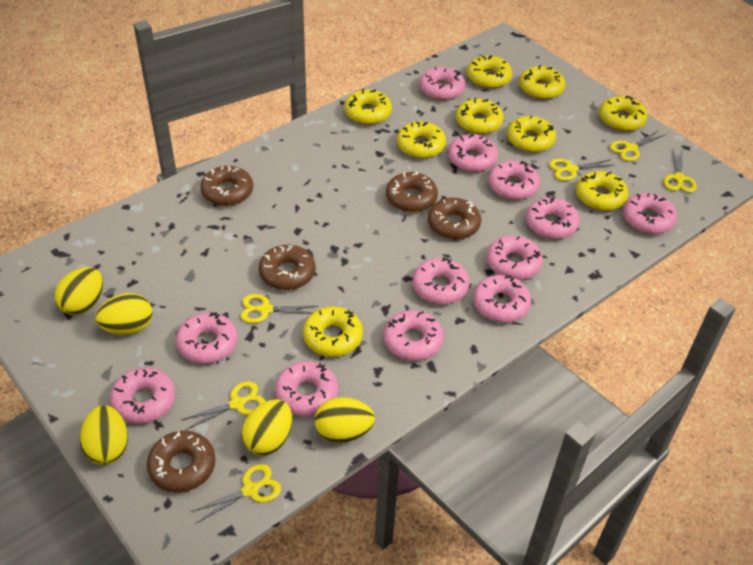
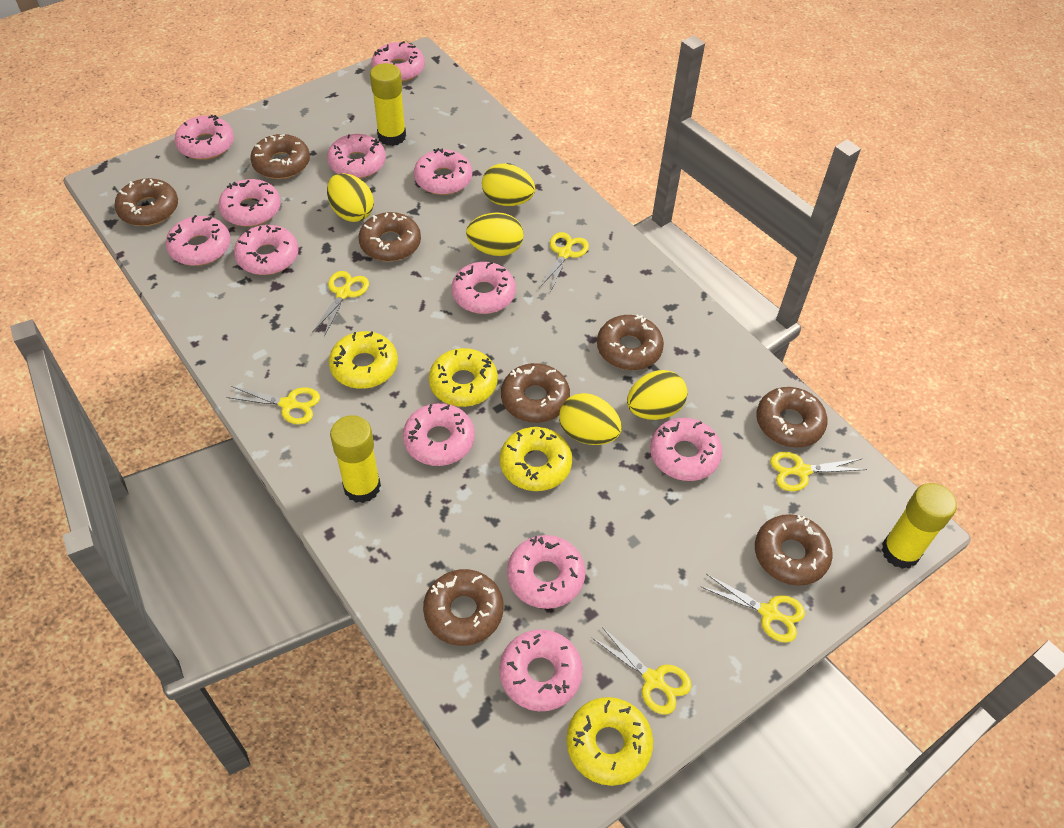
brown donut: [147,431,216,492] [201,166,253,206] [259,245,315,290] [386,172,438,212] [428,198,481,239] = 5 -> [114,178,178,226] [250,134,310,179] [358,212,421,261] [423,569,504,646] [501,363,570,423] [597,314,664,370] [755,514,833,586] [756,387,827,448] = 8
yellow donut: [303,306,363,357] [344,89,392,125] [397,121,446,158] [456,98,504,134] [467,56,512,89] [507,116,556,152] [519,65,565,99] [576,171,628,211] [599,96,647,131] = 9 -> [329,331,398,389] [429,348,498,407] [500,427,572,491] [566,697,653,786] = 4
yellow glue stick: none = 0 -> [330,415,381,503] [370,63,406,146] [882,483,957,569] = 3

